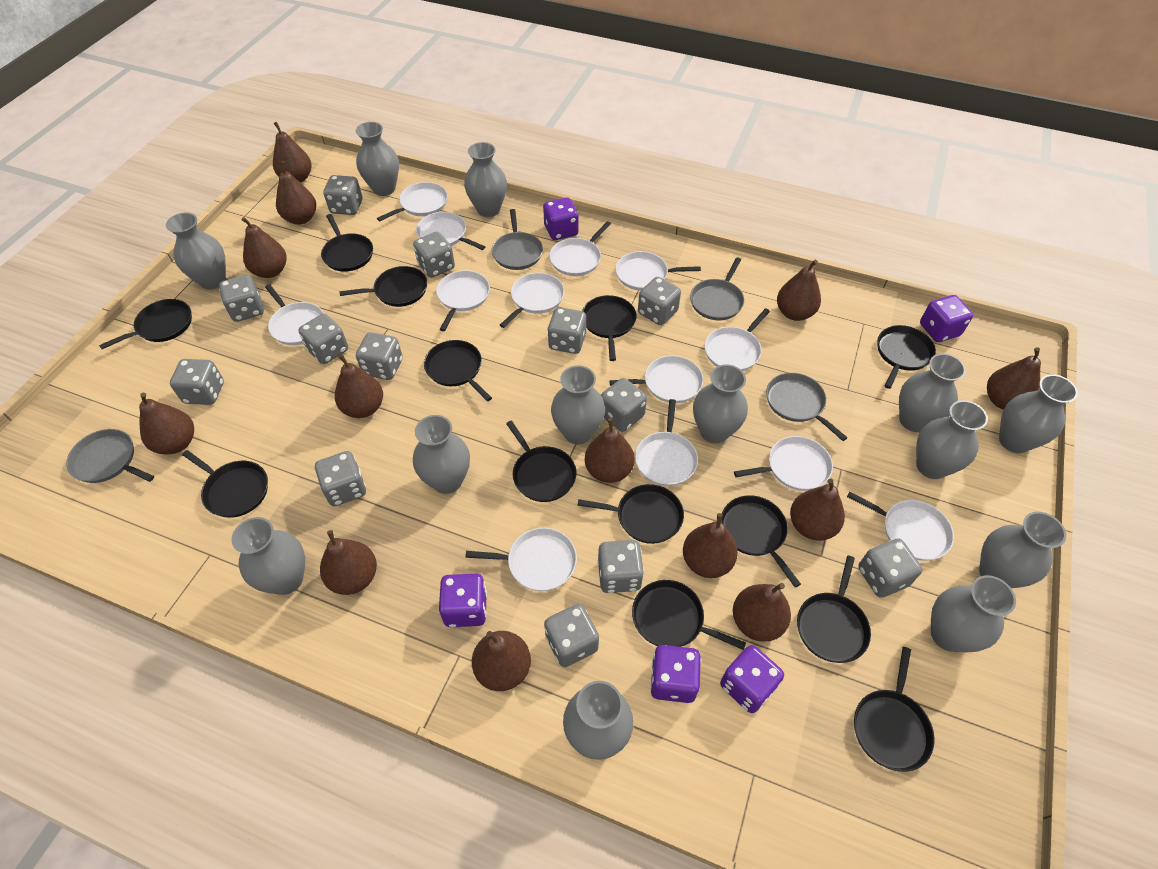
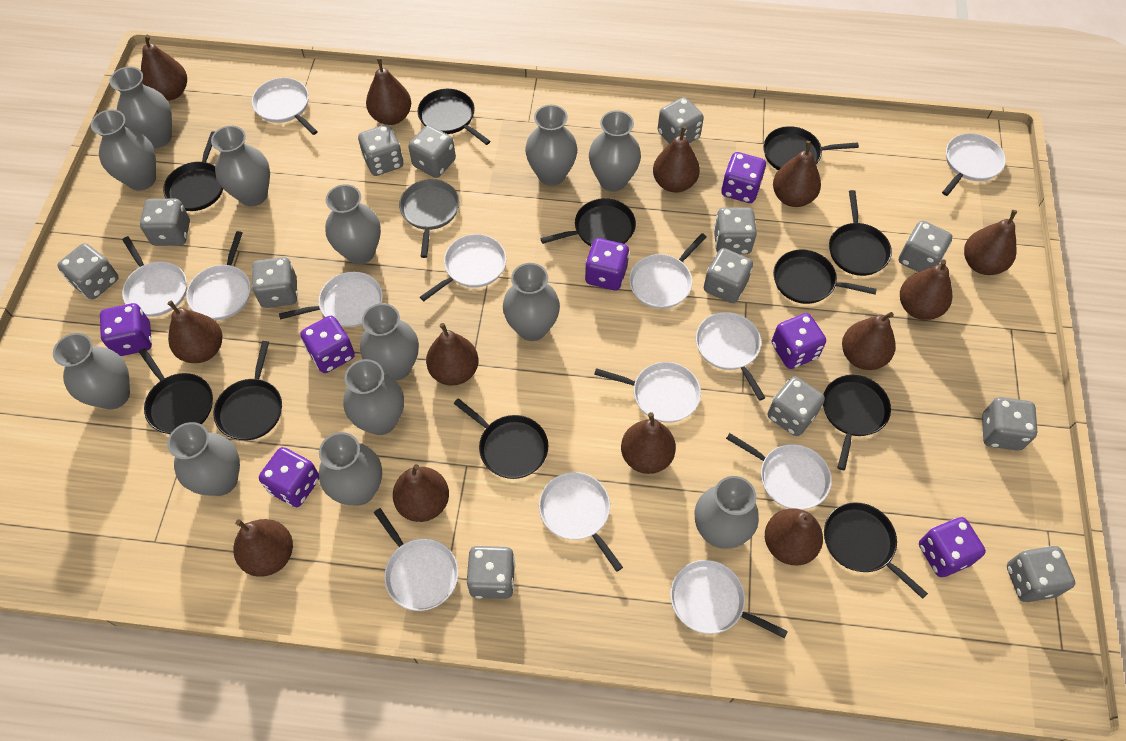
black pan: [99,299,192,349] [182,450,268,518] [321,214,373,272] [339,266,427,307] [424,340,492,401] [506,420,576,502] [577,484,684,544] [582,295,636,361] [632,580,746,650] [721,495,801,587] [797,555,871,663] [854,647,935,772] [877,325,936,389] = 13 -> [139,348,213,434] [163,131,223,211] [214,341,282,440] [418,89,491,145] [454,398,548,479] [540,198,636,246] [763,126,859,170] [773,249,877,304] [823,375,891,470] [824,502,928,599] [829,190,892,276] = 11
grey pan: [66,429,154,483] [492,209,543,270] [690,257,744,320] [766,373,848,441] = 4 -> [399,179,460,258] = 1
purple dice: [439,574,487,627] [543,197,579,240] [650,645,701,703] [720,645,784,713] [920,295,973,342] = 5 -> [100,303,152,356] [259,447,319,507] [300,316,355,373] [585,238,629,290] [721,152,766,203] [772,313,826,369] [919,517,986,577] = 7

